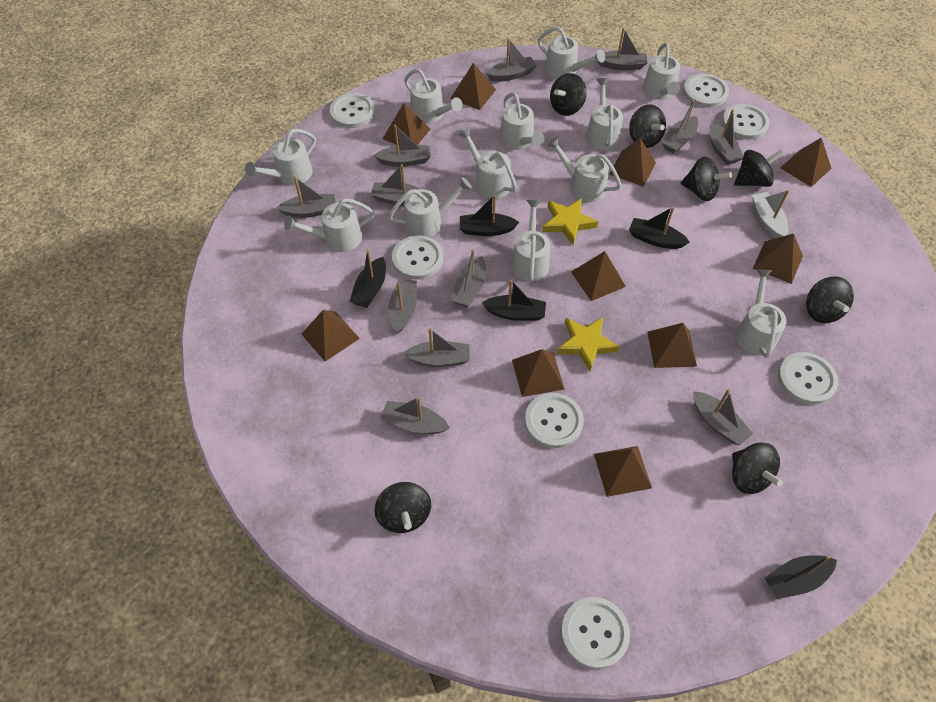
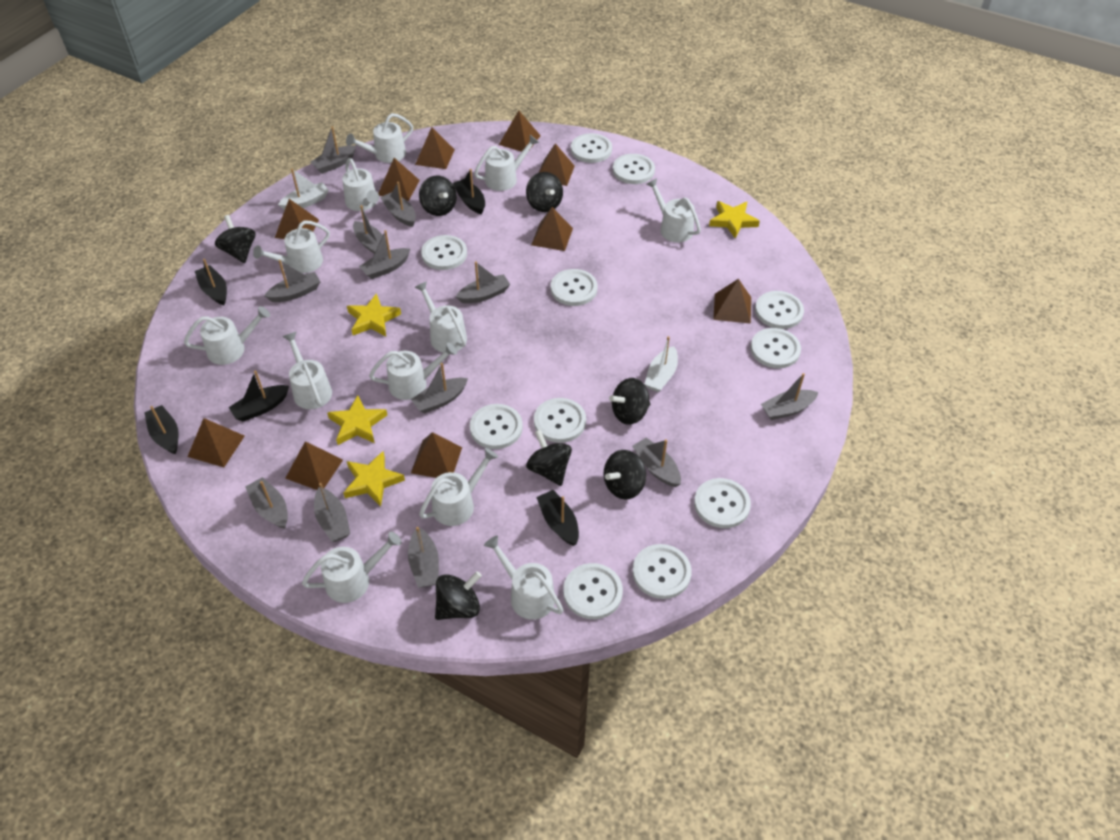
white boat: [752,190,789,238] = 1 -> [278,169,329,210] [644,336,678,392] = 2
white button: [330,93,375,128] [392,235,443,280] [525,393,584,448] [561,597,630,669] [683,74,729,108] [722,104,770,140] [778,352,838,404] = 7 -> [421,235,467,270] [470,404,523,449] [534,398,586,443] [551,269,598,306] [563,563,623,619] [571,133,612,163] [613,154,655,184] [633,544,692,599] [694,478,751,528] [750,328,801,368] [755,291,804,329] = 11
yellow star: [542,198,598,245] [557,317,620,371] = 2 -> [327,395,387,445] [343,451,405,507] [347,293,401,337] [709,201,760,238] = 4

